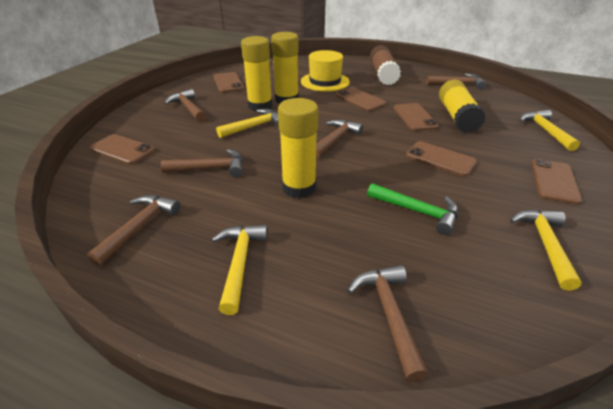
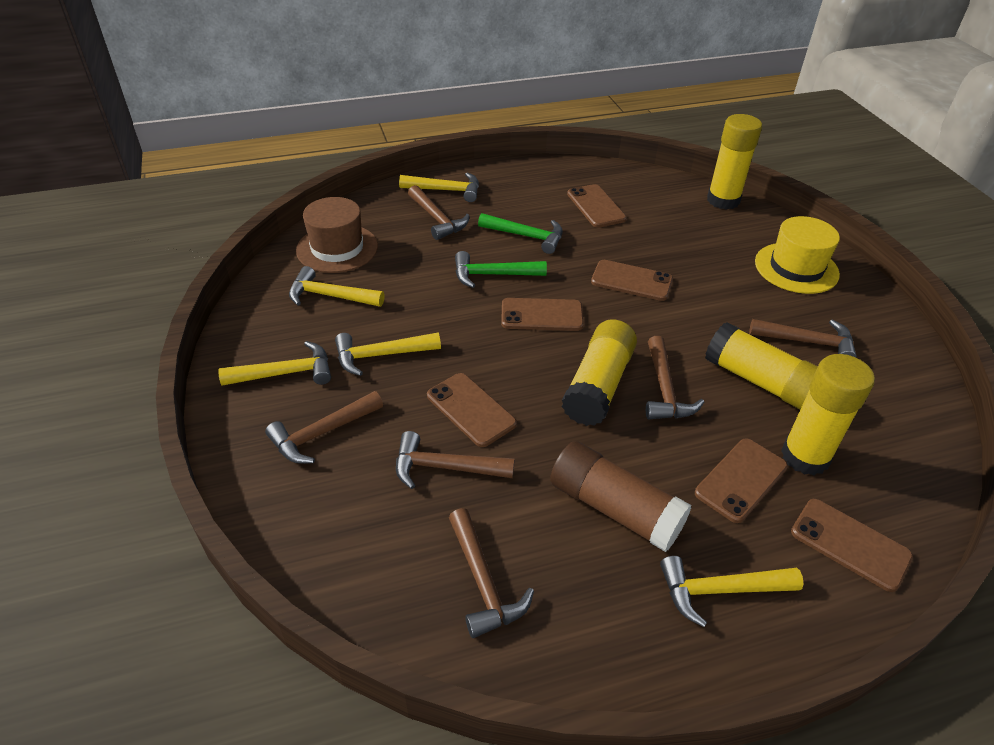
brown hat: none = 0 -> [296,197,378,273] = 1
green hammer: [367,183,458,235] = 1 -> [455,251,547,288] [478,213,563,254] = 2
yellow hammer: [212,225,268,315] [216,109,279,138] [510,209,582,291] [519,110,580,151] = 4 -> [218,341,331,386] [289,266,384,307] [335,333,441,376] [399,173,479,202] [660,556,803,627] = 5

